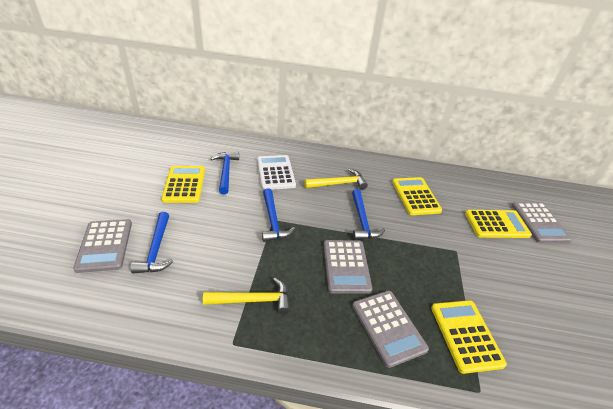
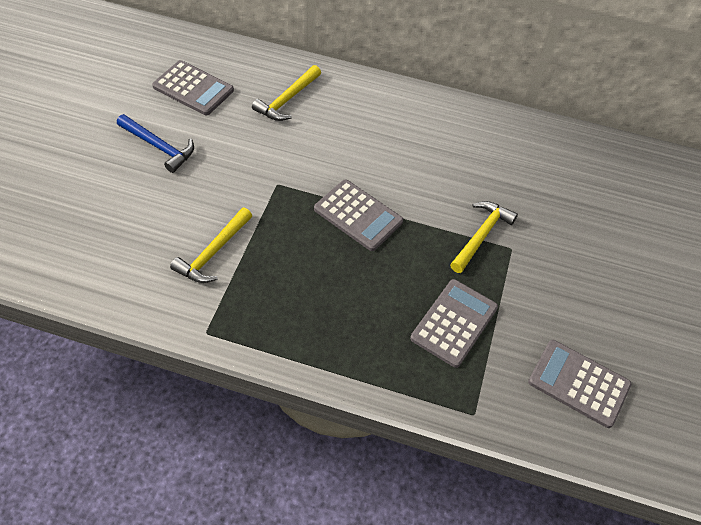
blue hammer: [130,212,173,274] [211,152,239,194] [262,188,295,242] [352,189,385,240] = 4 -> [117,114,194,173] = 1
white calculator: [257,155,296,190] = 1 -> none = 0
yellow calculator: [161,166,205,203] [392,177,442,215] [431,300,507,374] [465,210,532,238] = 4 -> none = 0
yellow hammer: [203,278,290,314] [304,169,368,190] = 2 -> [170,208,252,283] [252,65,321,121] [450,201,518,273] = 3

